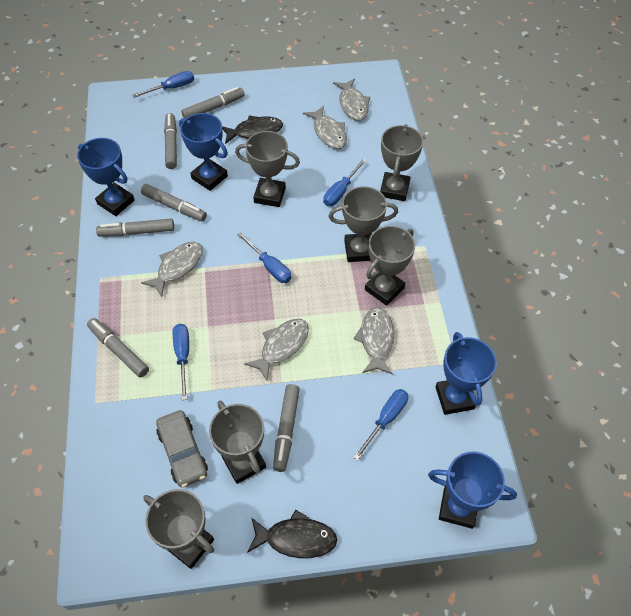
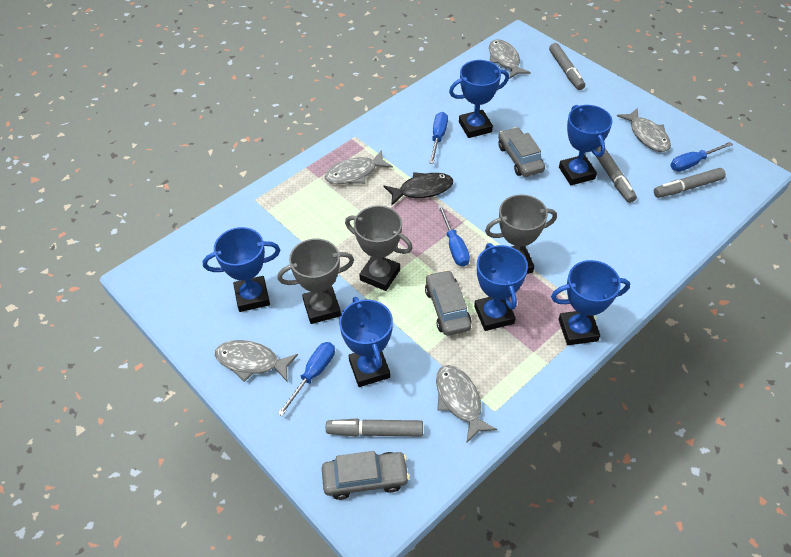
black fish: [222,116,283,144] [247,509,337,558] = 2 -> [383,172,453,206] = 1
blue screwdriver: [132,71,194,98] [173,324,189,400] [238,233,291,283] [323,158,367,206] [353,389,408,460] = 5 -> [278,342,335,416] [429,112,448,164] [438,205,470,267] [670,142,733,171] = 4
blue trophy: [77,138,135,216] [179,113,228,191] [428,451,517,529] [436,332,497,415] = 4 -> [203,227,280,312] [339,297,393,387] [449,60,509,138] [474,243,528,331] [551,260,630,345] [559,105,612,185] = 6
grey car: [156,410,208,487] = 1 -> [322,451,410,500] [425,270,472,336] [498,127,545,177] = 3
grey marker: [87,318,149,378] [96,219,174,237] [141,184,207,221] [164,113,177,169] [181,87,245,119] [273,384,300,472] = 6 -> [326,419,423,437] [549,43,585,90] [596,146,637,203] [654,168,726,198] = 4
grey trophy: [143,489,214,569] [209,401,266,484] [235,131,300,207] [329,186,398,262] [365,226,415,306] [380,124,423,201] = 6 -> [277,239,354,324] [345,206,413,291] [485,194,557,274] = 3

